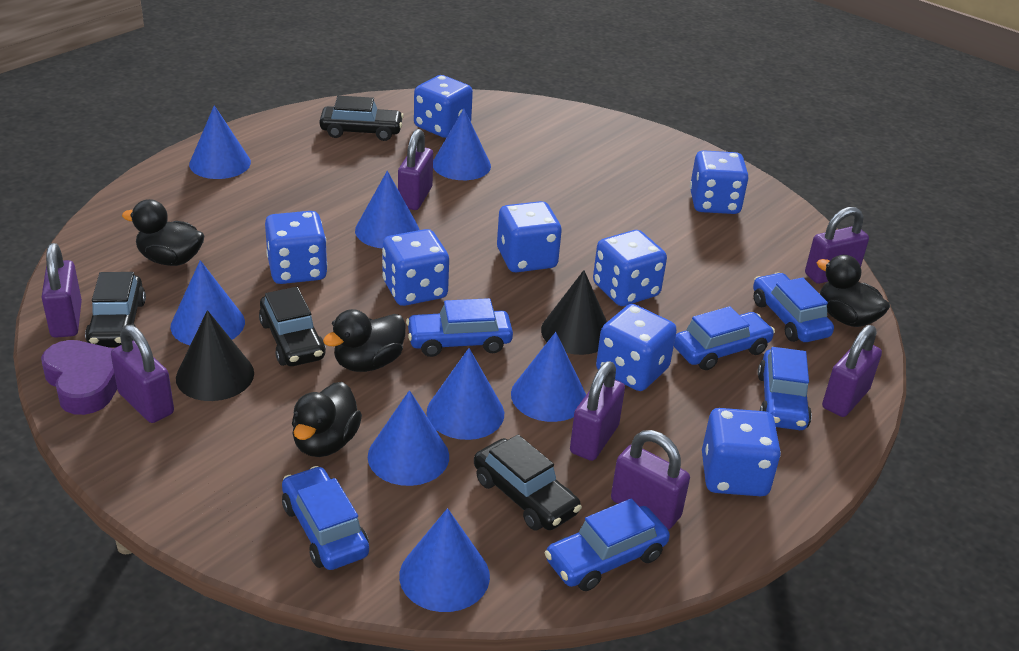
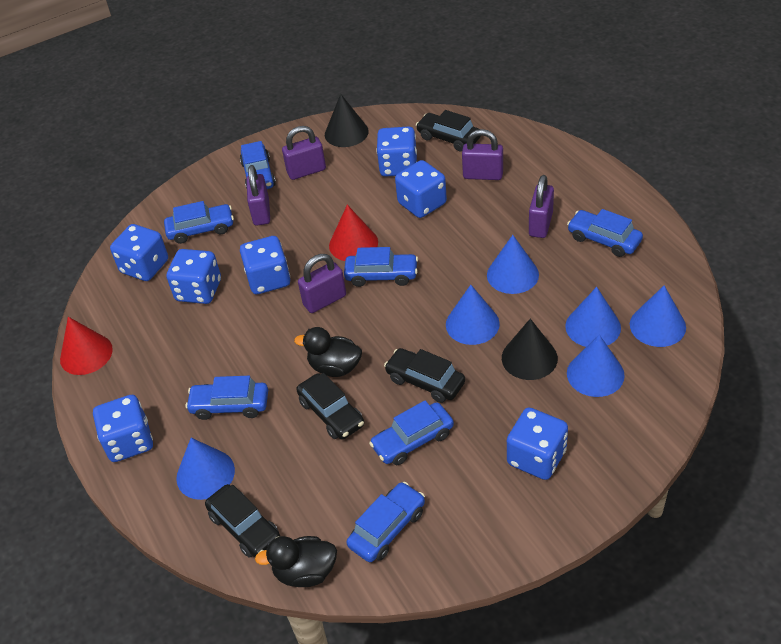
black duck: [122,199,204,266] [292,382,362,457] [323,309,406,372] [817,255,890,327] = 4 -> [255,536,337,587] [294,327,362,377] = 2
blue car: [282,466,369,570] [406,298,513,357] [545,499,670,591] [674,306,775,370] [753,272,834,342] [758,347,812,430] = 6 -> [164,201,234,244] [185,376,268,420] [240,141,276,189] [344,247,418,287] [346,482,425,562] [369,400,454,465] [567,209,643,257] = 7
blue cone: [170,260,245,345] [189,105,251,179] [355,171,419,248] [368,390,449,486] [399,508,490,612] [427,348,504,440] [433,109,491,180] [511,332,586,422] = 8 -> [176,438,235,500] [446,285,500,345] [487,235,539,294] [565,287,621,347] [567,335,625,397] [630,286,686,347] = 6
blue dice: [265,211,328,284] [382,229,449,306] [414,75,473,138] [497,201,562,272] [593,230,667,306] [596,304,677,391] [690,150,749,214] [702,408,781,496] = 8 -> [93,395,153,462] [110,224,168,281] [167,249,221,304] [240,236,290,294] [377,126,417,177] [395,160,447,218] [507,407,568,480] = 7
purple heart: [41,340,117,415] = 1 -> none = 0
purple padlock: [41,243,82,338] [111,325,174,423] [398,129,433,210] [570,361,625,461] [611,430,690,530] [805,207,869,284] [822,325,882,417] = 7 -> [247,165,270,226] [282,126,326,180] [298,254,346,313] [462,129,503,180] [529,175,554,238] = 5
red cone: none = 0 -> [60,317,113,375] [329,205,378,261] = 2

